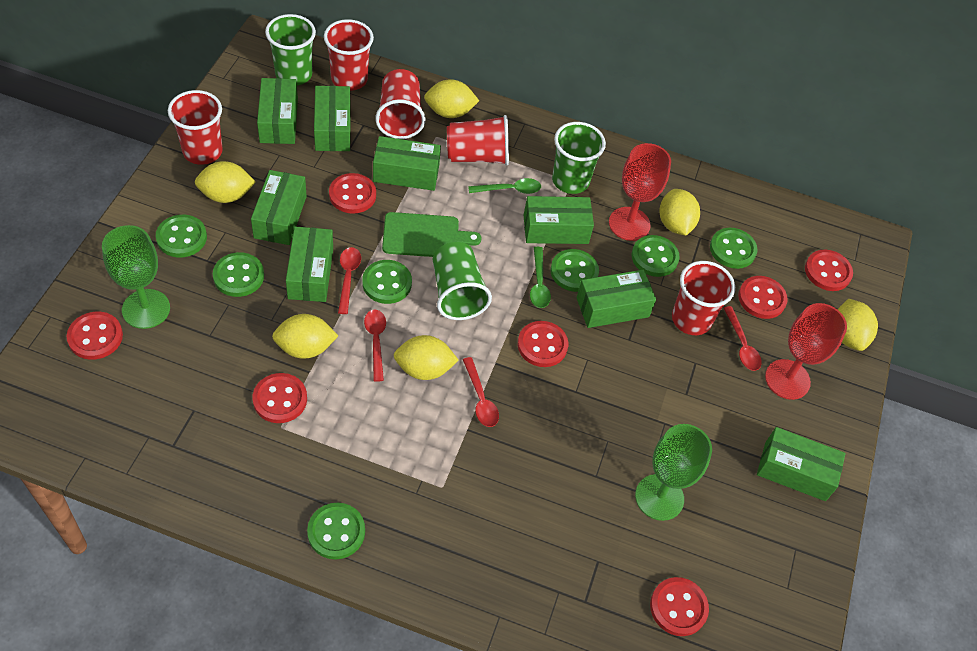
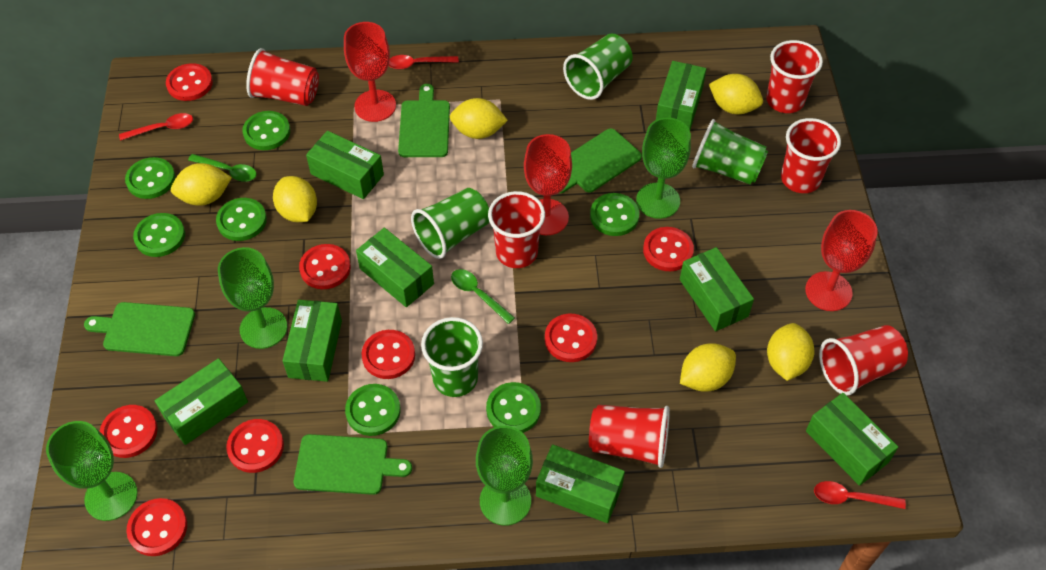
green cup: [265,14,316,85] [433,242,492,320] [552,122,606,194] = 3 -> [411,188,489,259] [421,317,483,397] [563,33,633,100] [692,119,768,185] = 4
green cutting board: [382,212,482,257] = 1 -> [84,302,195,356] [294,434,412,495] [398,84,450,157] [560,128,642,193] = 4
green goblet: [102,225,170,329] [635,424,712,521] = 2 -> [46,421,138,521] [218,247,287,349] [476,426,533,526] [636,118,691,219] = 4
red button: [67,312,123,360] [253,373,307,423] [329,173,376,214] [518,321,568,367] [650,577,709,636] [738,276,788,319] [805,250,853,291] = 7 -> [100,405,158,458] [126,498,187,556] [166,63,213,101] [226,419,284,473] [299,244,351,289] [361,330,415,379] [545,314,597,362] [643,227,694,271] = 8
red cup: [168,90,223,165] [324,19,374,91] [375,69,425,139] [447,115,509,166] [672,261,735,335] = 5 -> [246,48,319,106] [488,191,545,268] [589,405,670,468] [766,40,823,113] [781,118,841,193] [819,325,908,396] = 6
red goblet: [609,143,671,241] [765,303,847,400] = 2 -> [344,22,396,122] [524,134,572,235] [805,210,878,311] = 3
red spoon: [338,247,361,314] [364,309,386,382] [463,357,499,427] [724,306,762,371] = 4 -> [119,113,193,141] [389,55,459,69] [814,481,906,509] = 3

